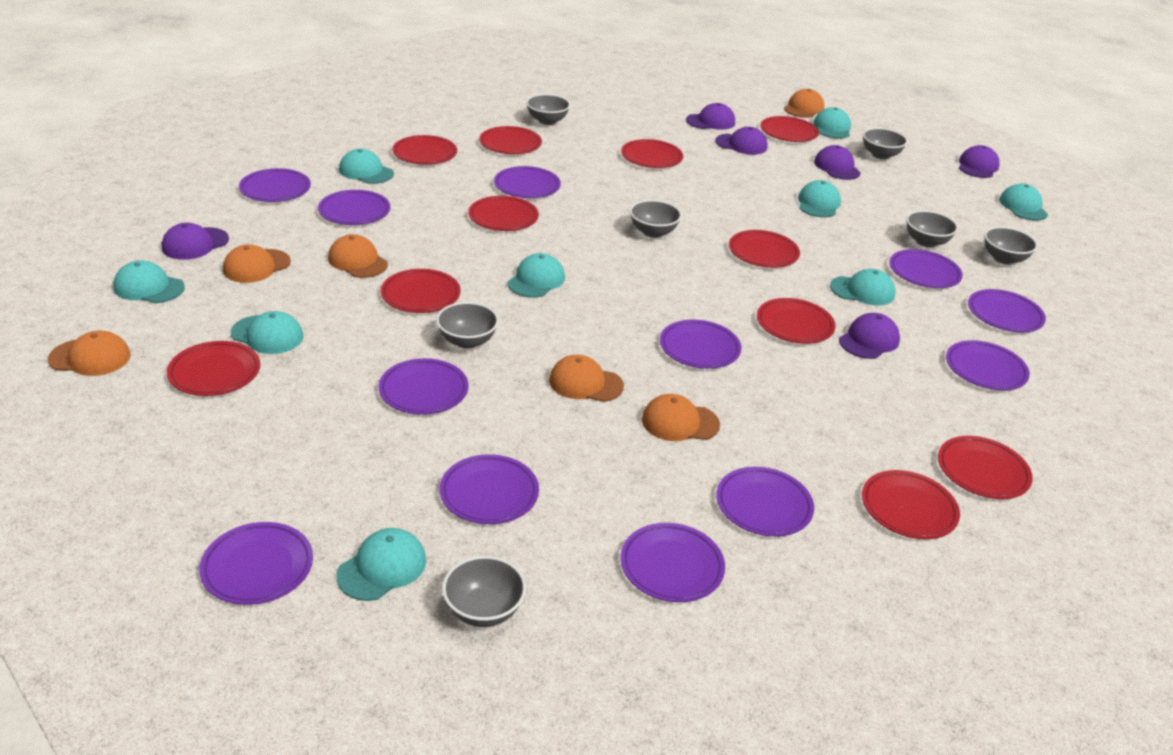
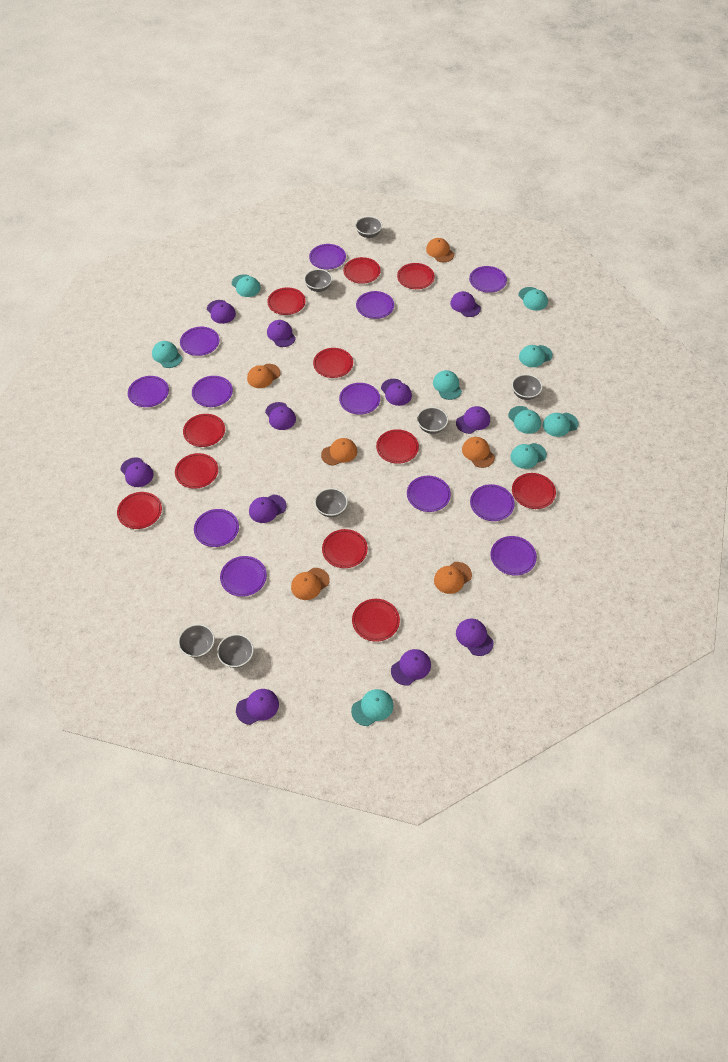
purple cap: [162,223,229,260] [686,103,735,130] [715,127,767,155] [814,145,861,180] [839,313,900,359] [959,145,1000,178] = 6 -> [121,458,154,487] [207,300,236,324] [236,689,279,725] [249,495,287,523] [265,402,296,430] [267,320,296,347] [381,379,412,406] [391,649,431,686] [450,291,481,317] [456,406,490,434] [456,619,494,656] = 11

